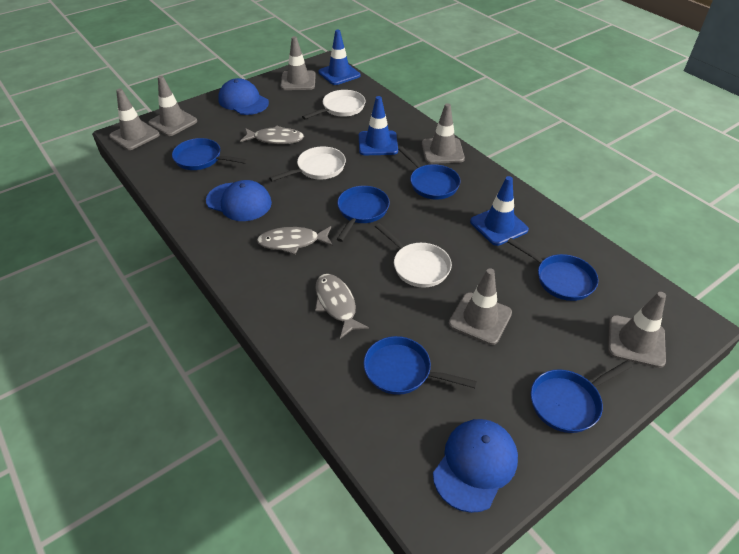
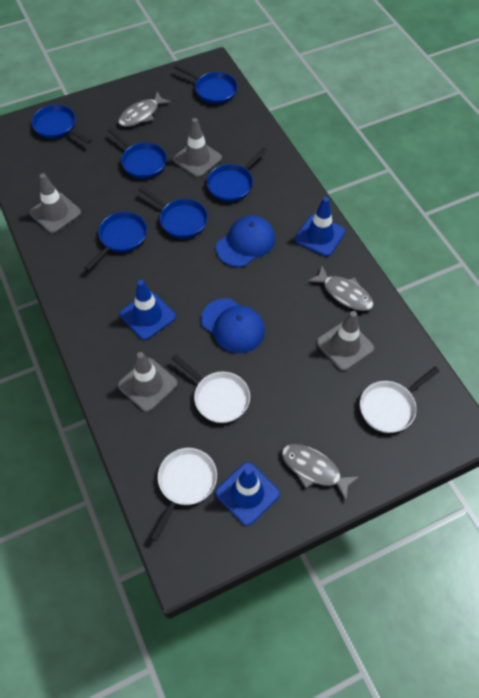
blue cap: [206,180,272,221] [218,78,269,115] [433,419,518,513] = 3 -> [201,298,265,353] [216,216,275,267] = 2
grey traffic cone: [109,88,160,150] [148,76,197,136] [281,36,316,90] [422,103,465,164] [448,269,512,345] [608,292,666,368] = 6 -> [29,173,81,233] [118,352,178,412] [173,118,222,177] [317,311,374,371] = 4

